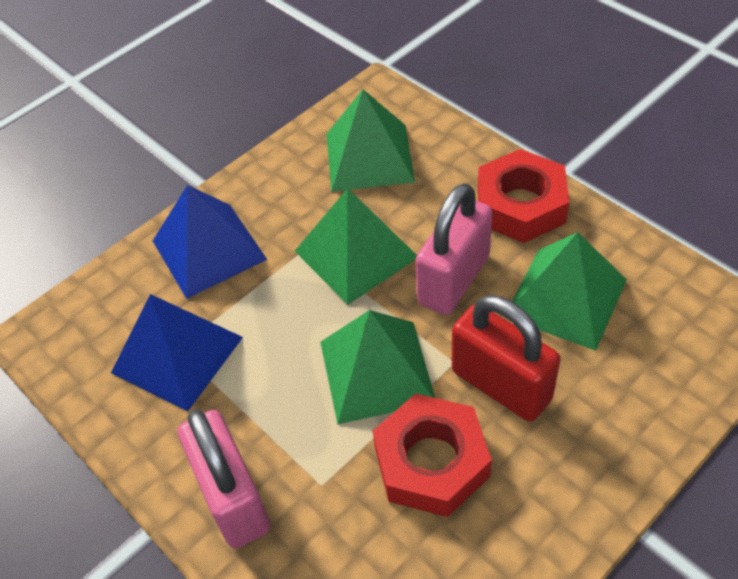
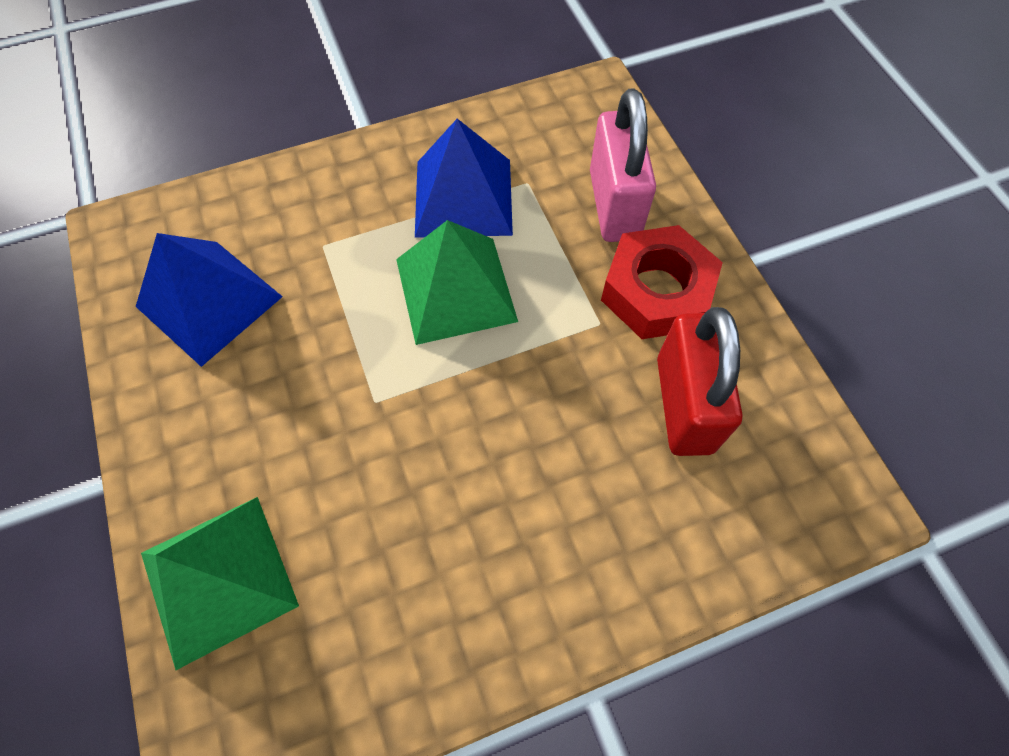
green pyramid: [295,188,417,305] [320,310,435,424] [327,89,415,192] [505,232,627,351] = 4 -> [141,497,299,670] [396,220,518,345] = 2
pink padlock: [178,409,270,548] [415,183,492,315] = 2 -> [590,88,656,242] = 1
red nut: [373,394,492,517] [478,149,569,243] = 2 -> [601,225,723,339] = 1

